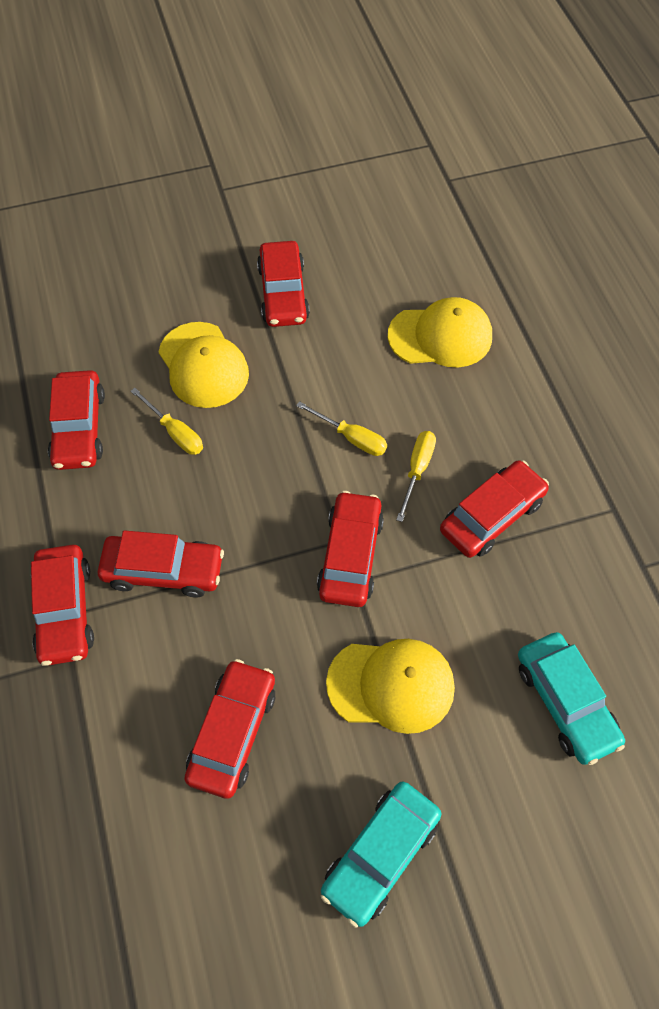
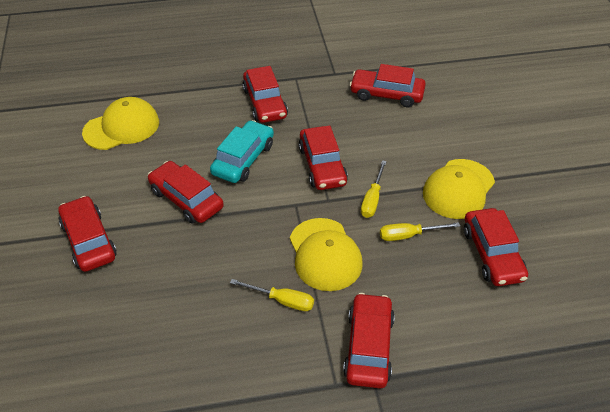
turquoise car: [321,782,442,928] [518,632,625,765] = 2 -> [210,120,274,183] = 1

